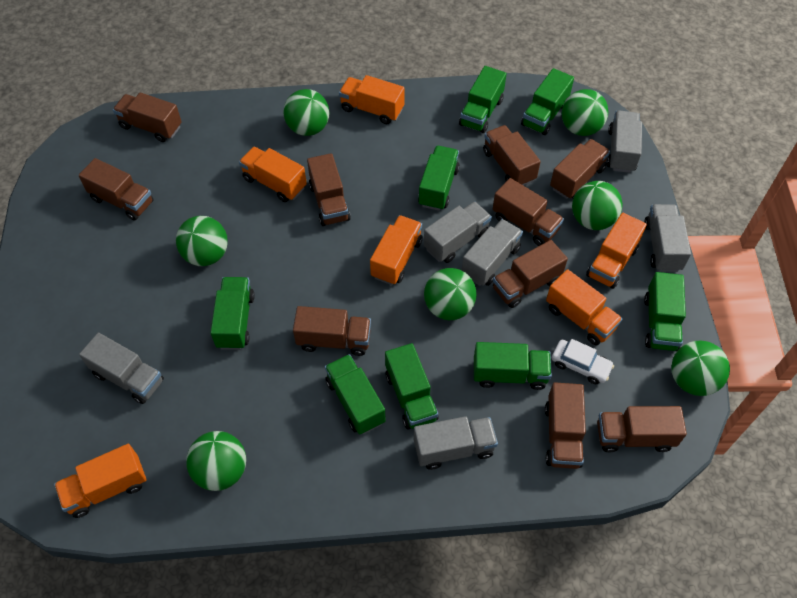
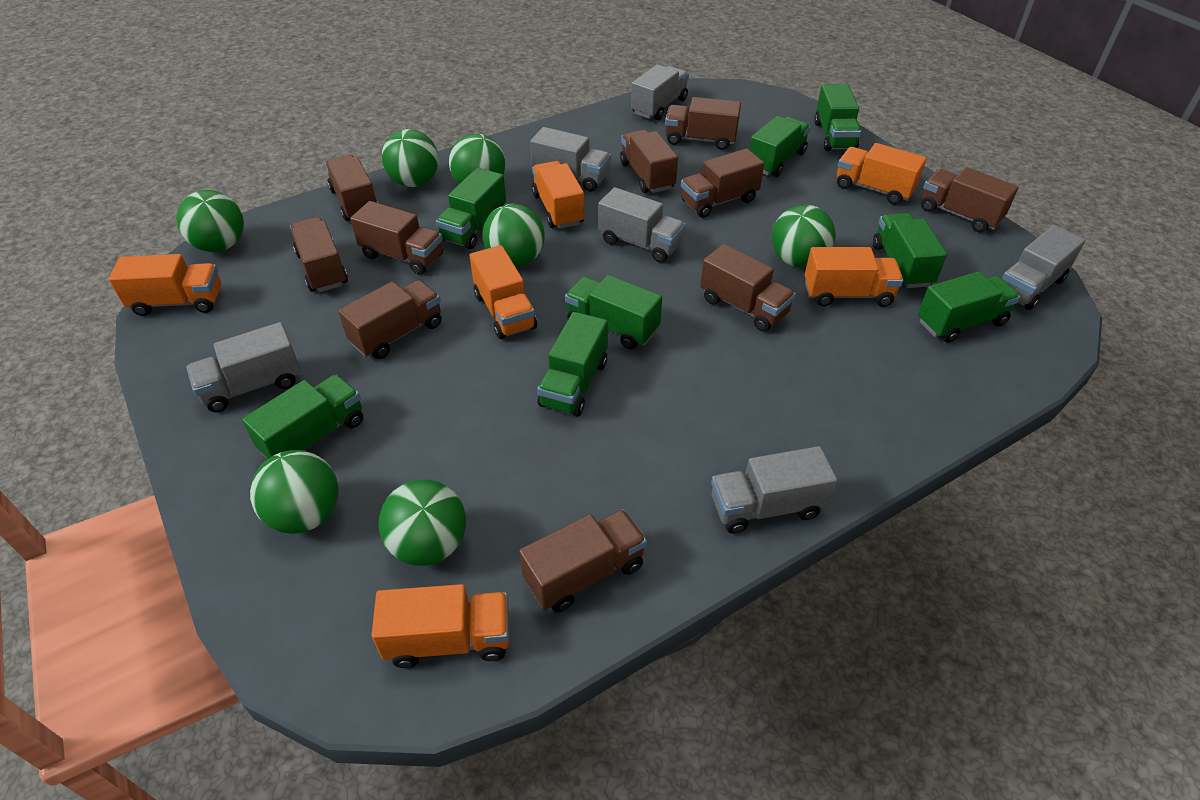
white car: [552,339,614,384] = 1 -> none = 0

